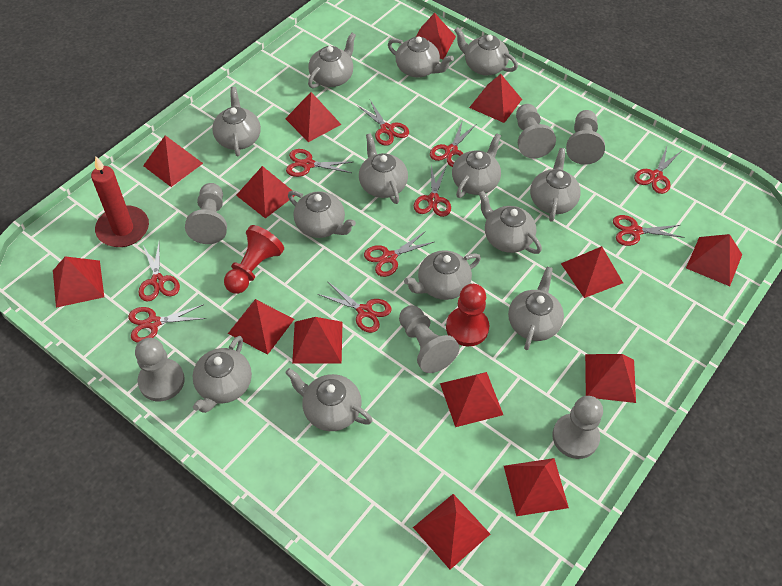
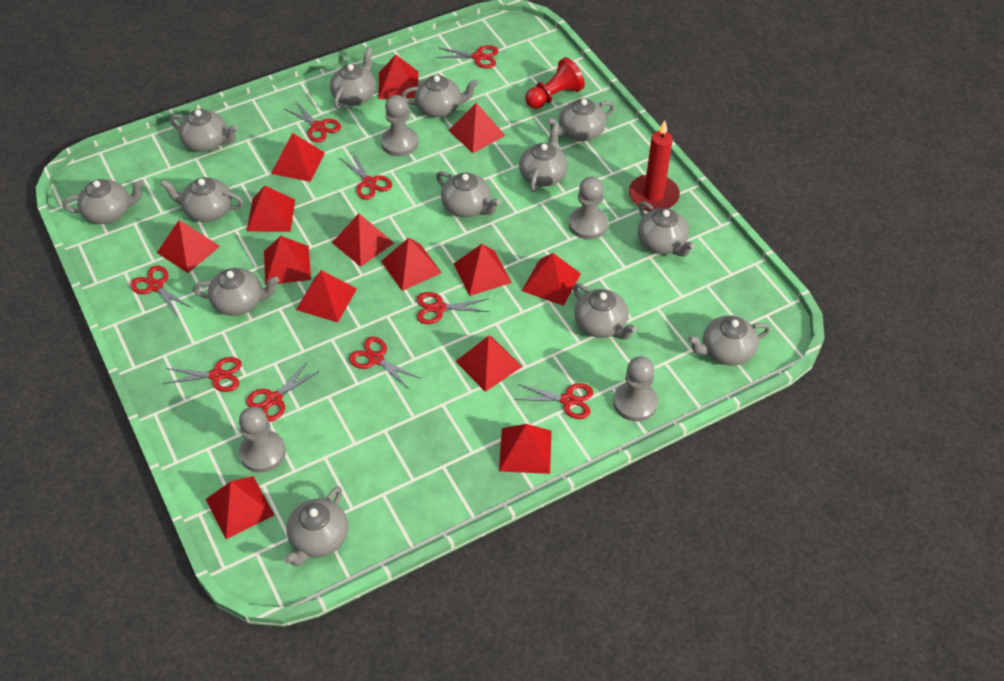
grey pawn: [135,338,185,401] [185,183,227,244] [399,305,460,373] [516,104,556,159] [552,396,603,459] [566,110,605,165] = 6 -> [239,407,286,473] [381,95,419,156] [569,177,608,240] [613,356,658,422] = 4
red pawn: [224,225,284,294] [446,284,489,346] = 2 -> [525,57,585,109] = 1
red scissors: [128,304,206,343] [139,243,180,302] [286,149,352,177] [318,281,392,333] [357,100,409,146] [364,231,434,277] [414,165,451,217] [430,120,476,167] [613,215,685,246] [634,147,680,194] = 10 -> [130,265,192,318] [163,357,242,392] [246,362,320,422] [285,101,341,142] [341,152,392,200] [349,337,422,390] [417,292,490,324] [436,45,498,69] [514,383,594,419] = 9

